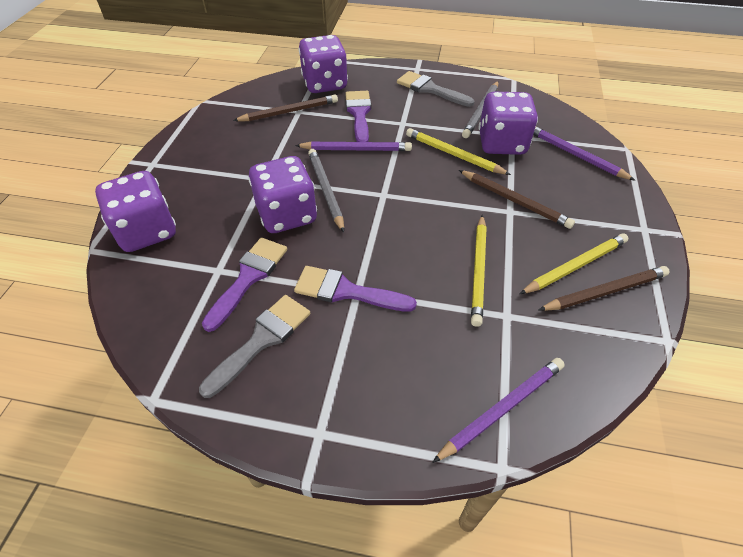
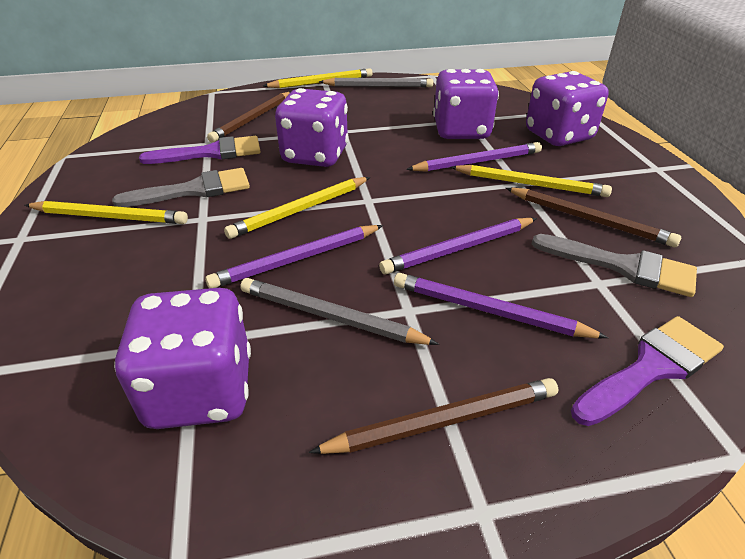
purple brush: [202,238,287,332] [294,266,417,312] [345,91,371,142] = 3 -> [139,136,260,164] [571,316,724,426] = 2
purple pencil: [295,141,412,151] [432,358,565,463] [533,127,635,181] = 3 -> [205,225,383,288] [379,218,537,275] [394,273,608,338] [406,142,542,172] = 4
yellow pencil: [406,128,511,175] [471,215,487,327] [520,234,628,294] = 3 -> [25,201,188,224] [224,177,370,239] [263,68,372,88] [450,165,612,197] = 4

